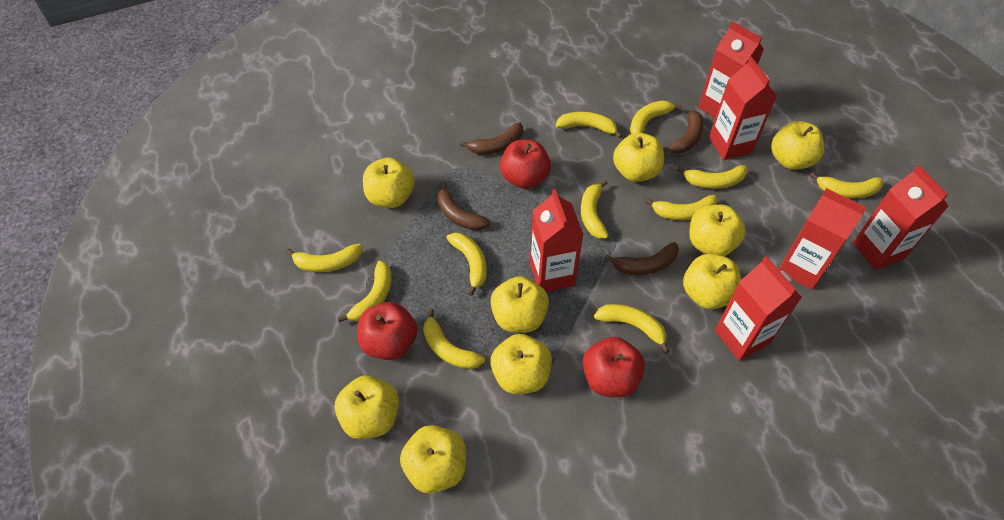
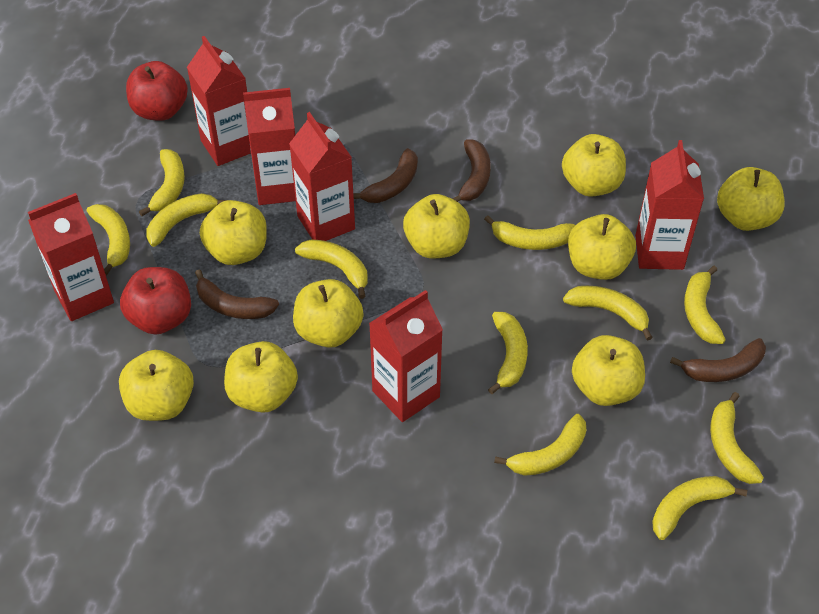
red apple: [358,302,418,360] [500,139,551,189] [582,337,645,397] = 3 -> [120,267,191,335] [126,61,188,121] = 2

